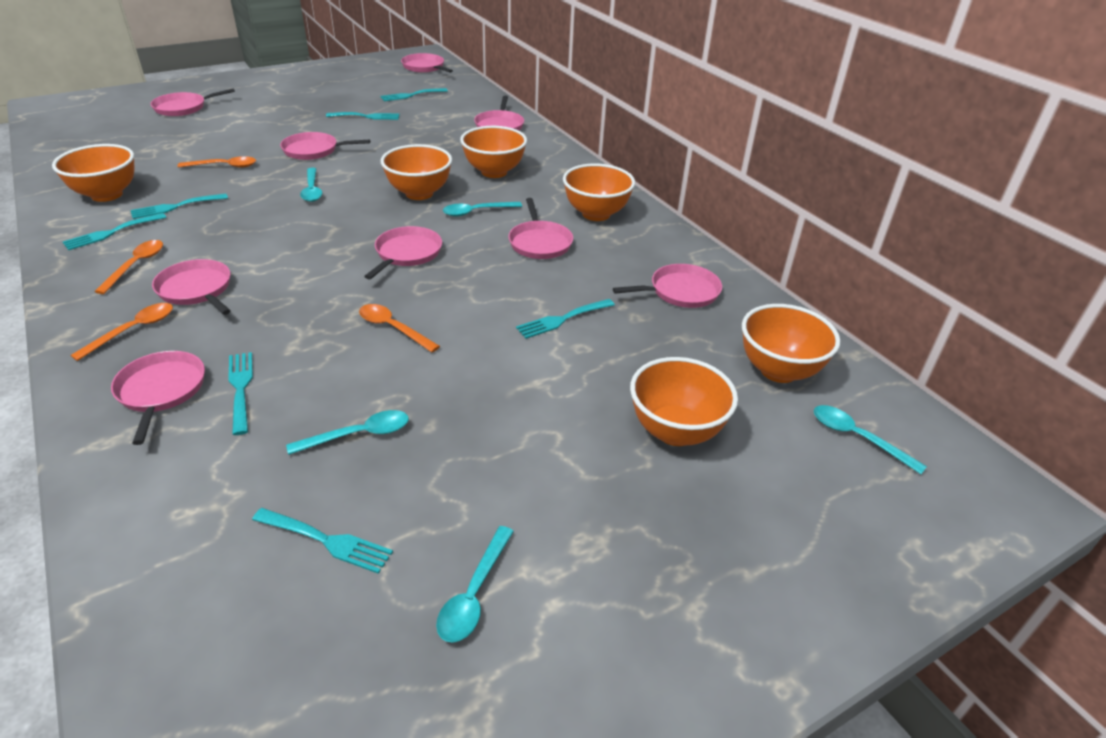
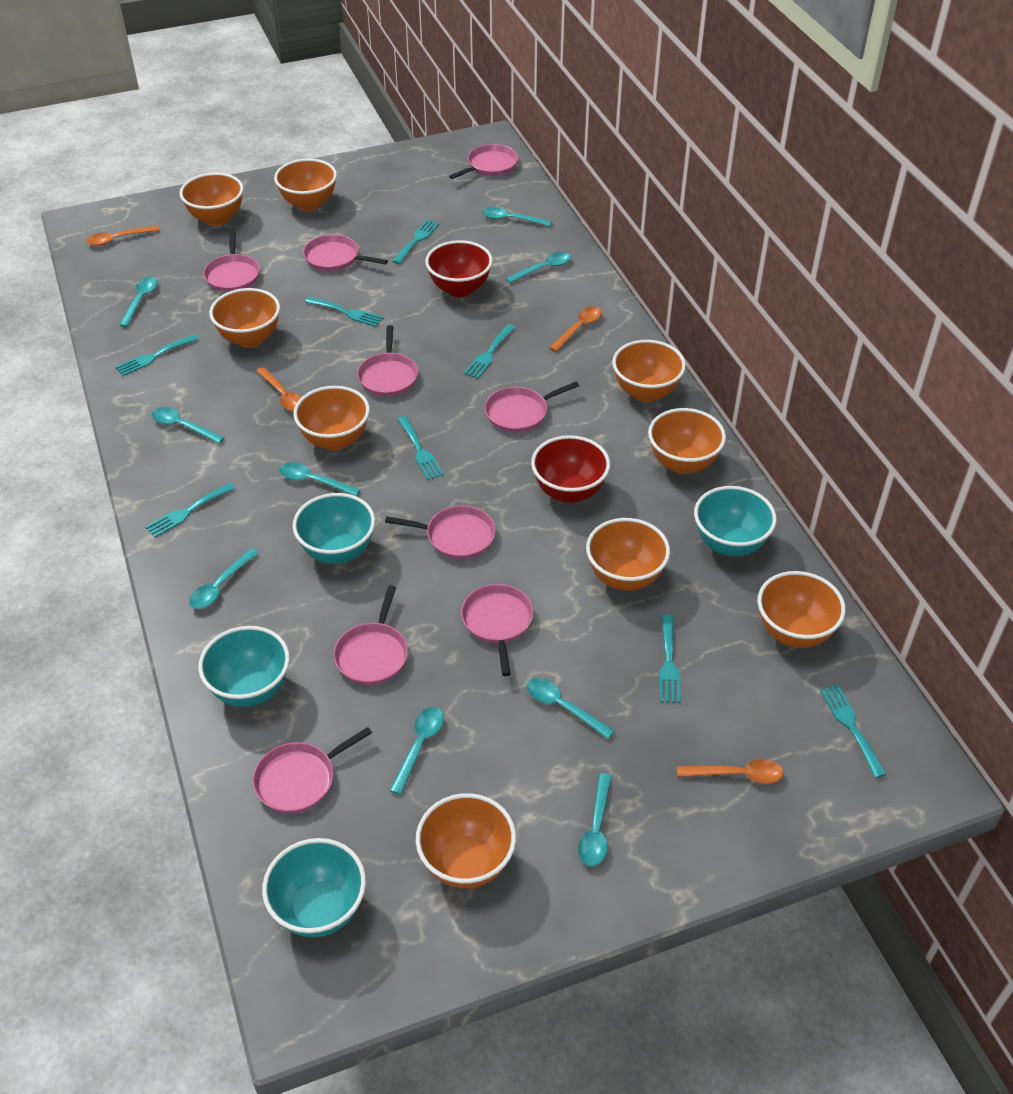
orange bowl: [52,144,134,202] [381,144,452,200] [460,126,527,178] [563,164,635,221] [630,357,738,446] [742,304,840,383] = 6 -> [180,173,244,226] [209,288,280,348] [274,158,337,211] [294,386,370,451] [416,793,516,889] [586,518,670,591] [612,340,686,402] [648,408,726,474] [758,571,846,648] = 9
red bowl: none = 0 -> [425,240,493,297] [531,435,610,503] = 2
turquoise bowl: none = 0 -> [198,626,290,707] [262,838,366,938] [292,493,375,564] [694,486,777,556] = 4
turquoise fork: [63,213,166,250] [131,193,228,219] [228,352,253,435] [252,508,393,574] [326,112,400,120] [381,88,448,101] [516,299,615,339] = 7 -> [116,334,199,376] [145,482,235,537] [305,297,384,327] [392,220,439,264] [397,416,443,480] [464,324,515,379] [659,614,681,703] [820,684,887,778] = 8
turquoise spoon: [286,410,409,455] [300,168,322,202] [436,526,514,643] [443,202,522,217] [814,405,927,474] = 5 -> [119,277,158,327] [152,407,225,444] [189,548,258,609] [279,462,361,497] [390,707,444,795] [482,207,552,226] [505,252,571,283] [527,678,614,739] [578,773,612,866] = 9

